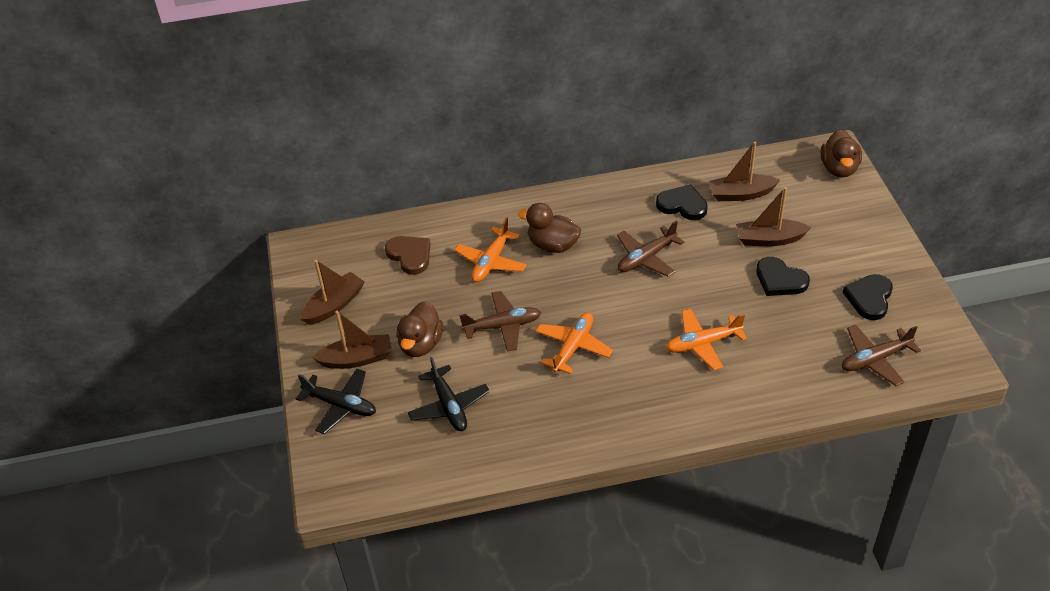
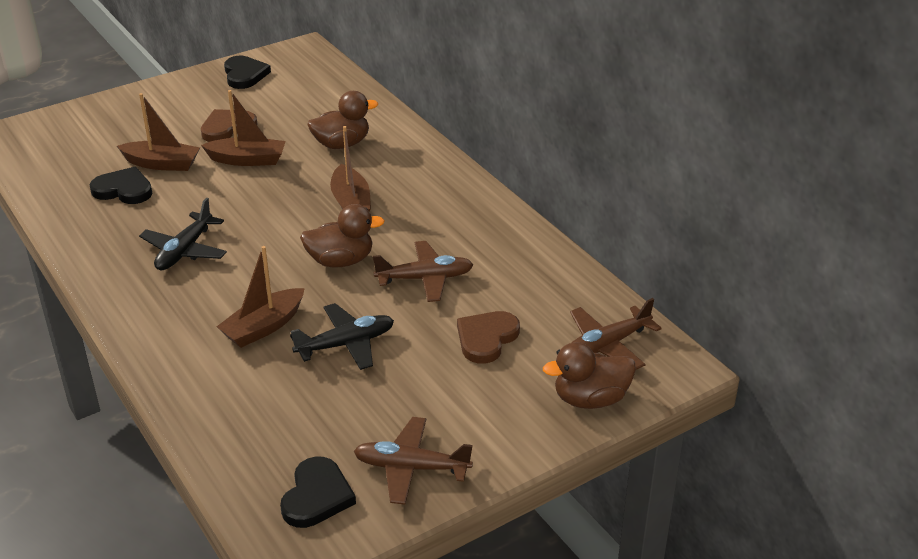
brown heart: [385,236,431,275] = 1 -> [201,109,257,142] [457,311,520,364] = 2
orange plane: [455,217,527,282] [535,312,613,374] [666,309,747,370] = 3 -> none = 0

